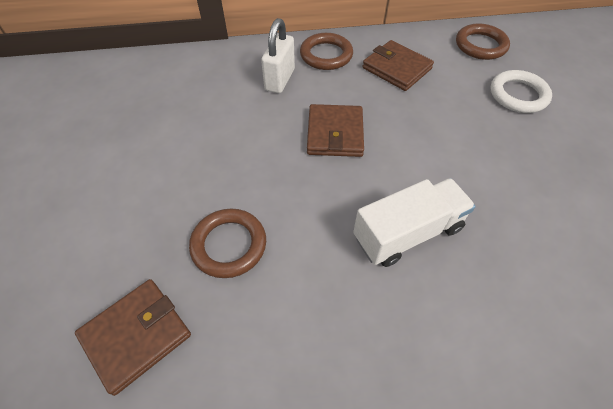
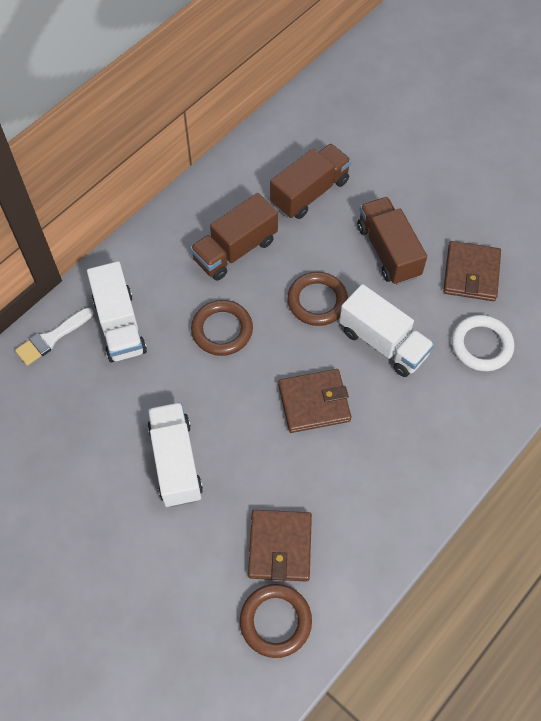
brown truck: none = 0 -> [190,193,278,281] [270,144,351,219] [357,197,427,285] = 3
white brush: none = 0 -> [15,307,93,366] = 1
white padlock: [261,18,295,93] = 1 -> none = 0
white truck: [353,178,476,267] = 1 -> [87,261,147,362] [148,402,203,507] [339,284,434,377] = 3

